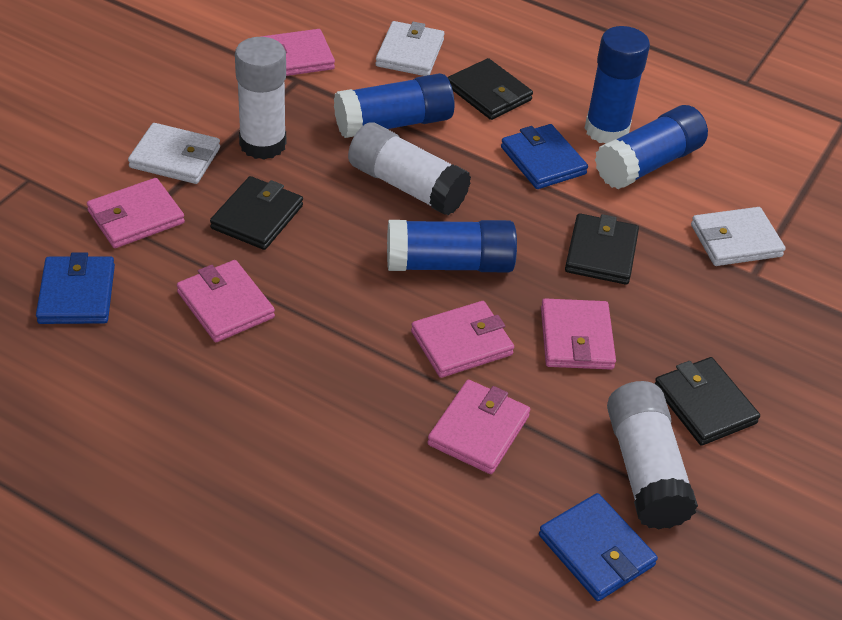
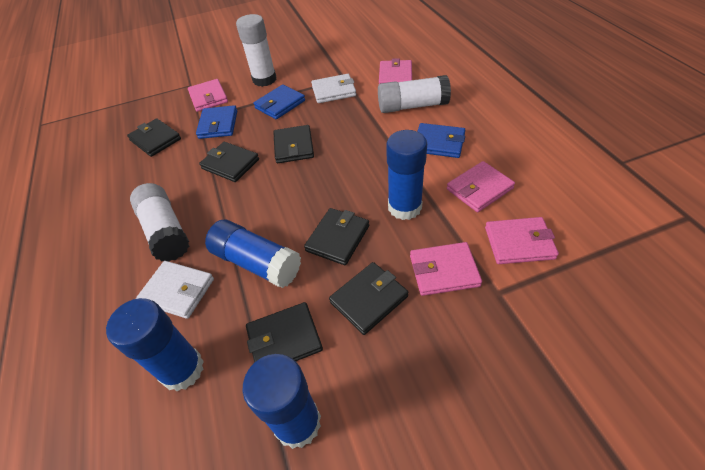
black wallet: [210,176,303,250] [448,58,533,120] [565,213,639,285] [654,357,760,446] = 4 -> [127,118,181,157] [199,142,259,182] [246,302,323,363] [273,125,314,163] [304,208,369,265] [329,262,408,335] = 6
pink wallet: [87,178,185,248] [177,260,275,342] [260,29,335,76] [411,301,514,378] [427,380,530,474] [541,298,616,369] = 6 -> [188,79,228,112] [379,58,412,84] [410,242,482,296] [447,161,515,212] [485,217,559,264] = 5
white wallet: [128,123,220,184] [375,21,445,76] [691,207,786,266] = 3 -> [136,261,214,319] [311,74,356,103] = 2

